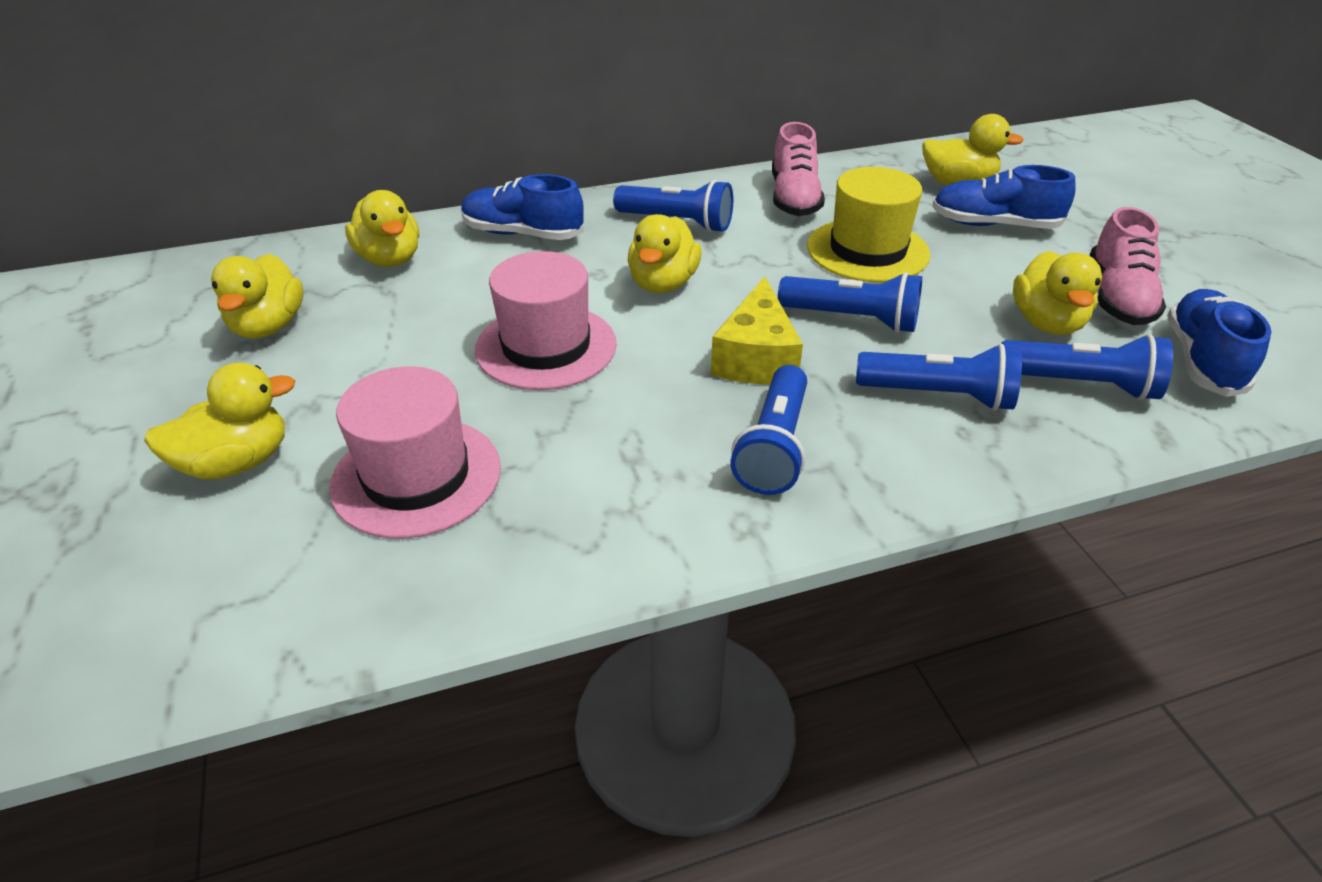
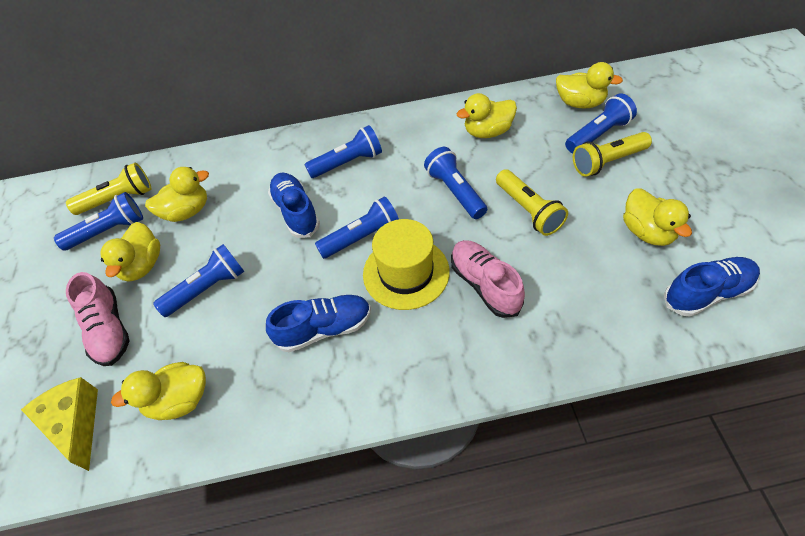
blue flashlight: [613,180,733,232] [730,365,807,495] [778,272,922,333] [856,344,1022,411] [1001,334,1173,400] = 5 -> [54,192,143,251] [153,244,245,317] [304,125,382,178] [315,197,399,259] [424,147,487,219] [565,93,637,153] = 6
pink hat: [329,366,501,539] [475,251,617,390] = 2 -> none = 0
yellow flashlight: none = 0 -> [66,163,151,215] [496,169,568,236] [573,132,652,177] = 3

